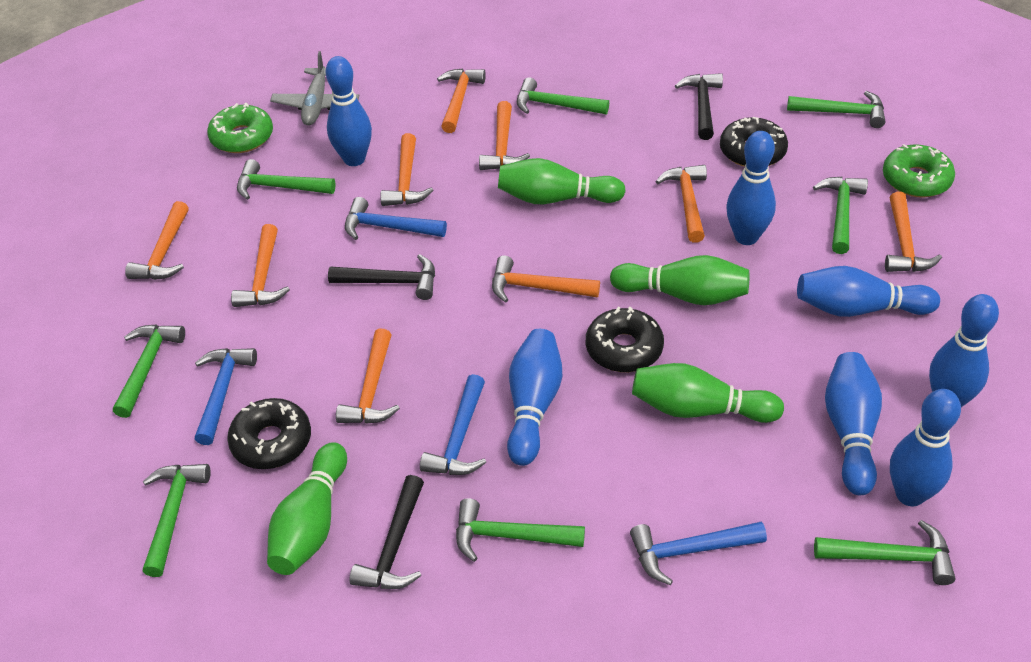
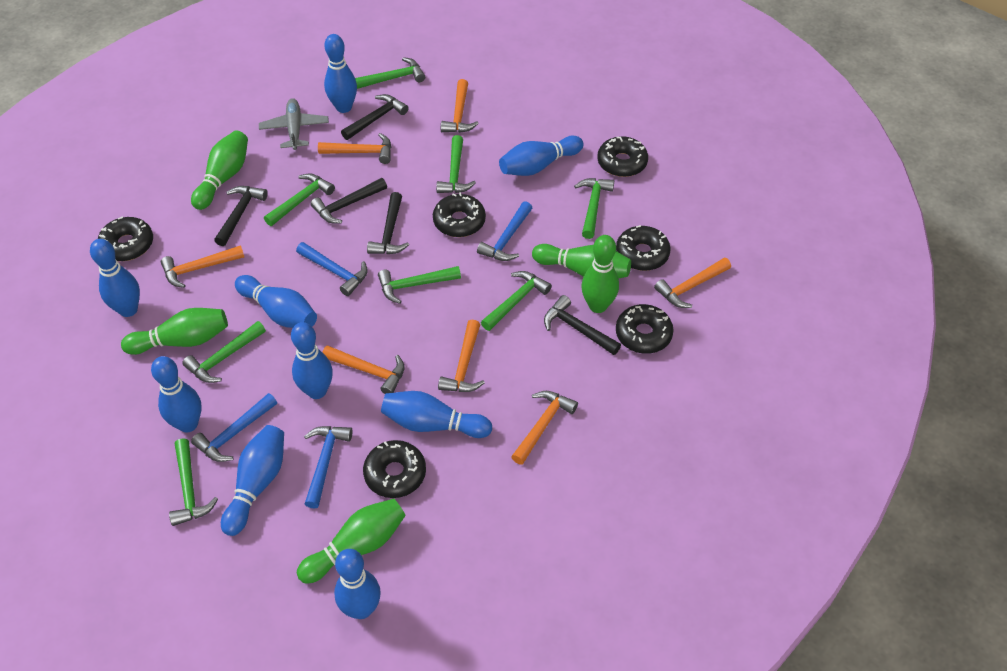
black donut: [227,398,311,469] [586,307,664,372] [720,117,788,167] = 3 -> [98,216,153,261] [363,440,426,498] [433,192,486,237] [597,136,648,177] [616,225,671,271] [616,304,673,354] = 6
black hammer: [328,254,435,300] [349,475,424,589] [675,73,723,140] = 3 -> [214,186,268,246] [310,178,387,224] [341,94,409,140] [367,192,409,254] [544,295,621,355] = 5
blue bowling pin: [326,56,372,166] [507,329,562,466] [726,131,776,245] [797,266,940,317] [825,352,882,495] [890,389,961,506] [929,294,999,407] = 7 -> [90,239,140,317] [151,356,202,432] [221,425,284,536] [235,275,317,328] [291,322,333,399] [324,34,357,113] [334,549,381,619] [381,391,492,438] [499,136,583,176] = 9
green bowling pin: [267,442,347,575] [498,158,626,204] [610,255,749,305] [632,363,784,423] = 4 -> [121,308,228,355] [191,130,248,210] [297,499,406,584] [532,244,631,279] [581,235,619,313] = 5
green donut: [207,103,273,153] [883,144,955,198] = 2 -> none = 0
orange hammer: [125,201,189,280] [231,224,290,307] [336,329,400,424] [380,133,433,206] [437,68,486,133] [479,101,530,170] [492,256,600,303] [655,165,707,243] [885,192,942,272] = 9 -> [161,245,244,288] [318,133,391,164] [322,345,405,394] [438,320,485,392] [441,79,479,133] [511,391,578,465] [654,258,731,308] = 7

